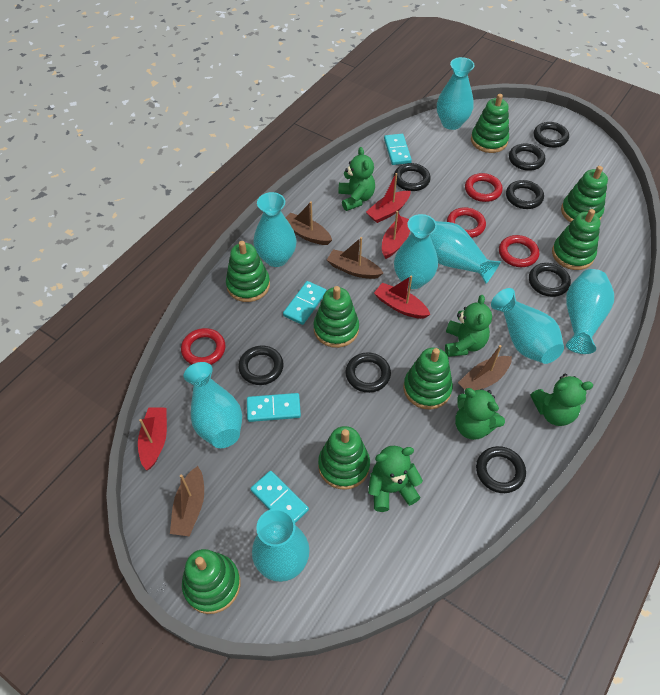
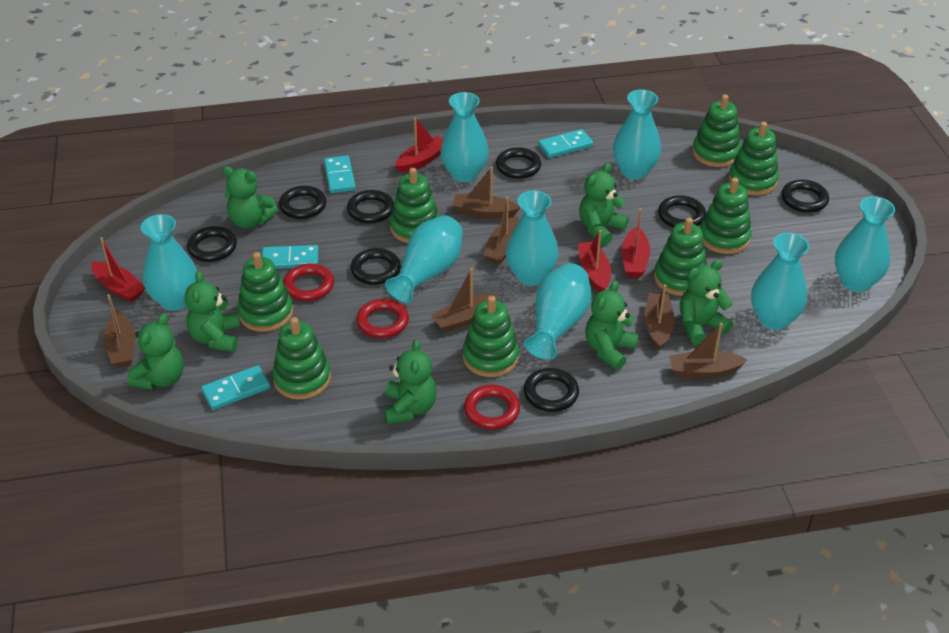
brown boat: [170,466,204,537] [286,201,332,245] [327,237,383,279] [458,345,512,390] = 4 -> [104,294,135,367] [431,268,499,332] [452,167,520,219] [483,196,520,265] [644,284,675,350] [669,323,748,378] = 6
green teddy bear: [338,147,375,211] [368,446,423,512] [445,295,492,357] [455,388,505,440] [530,374,593,426] = 5 -> [127,313,184,390] [185,271,240,352] [222,166,278,229] [384,339,437,425] [579,163,629,245] [585,281,639,370] [680,260,733,345] = 7
red ring: [181,328,225,365] [447,208,486,238] [465,173,503,202] [499,235,539,267] = 4 -> [283,264,334,301] [356,299,409,338] [464,385,520,429] = 3

